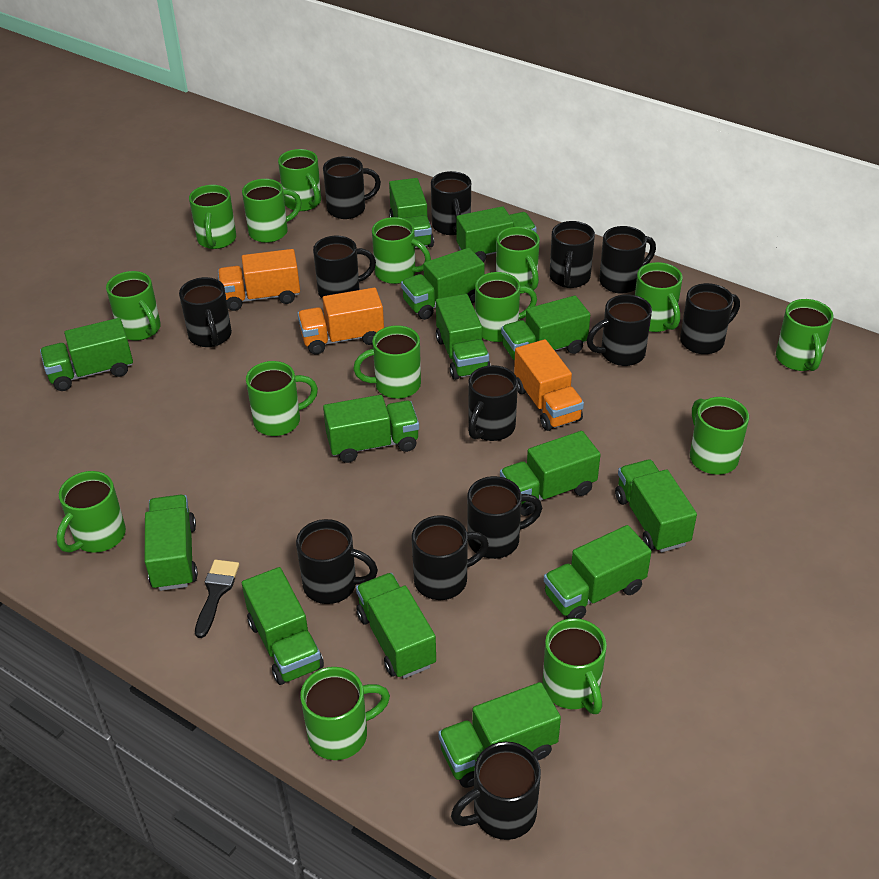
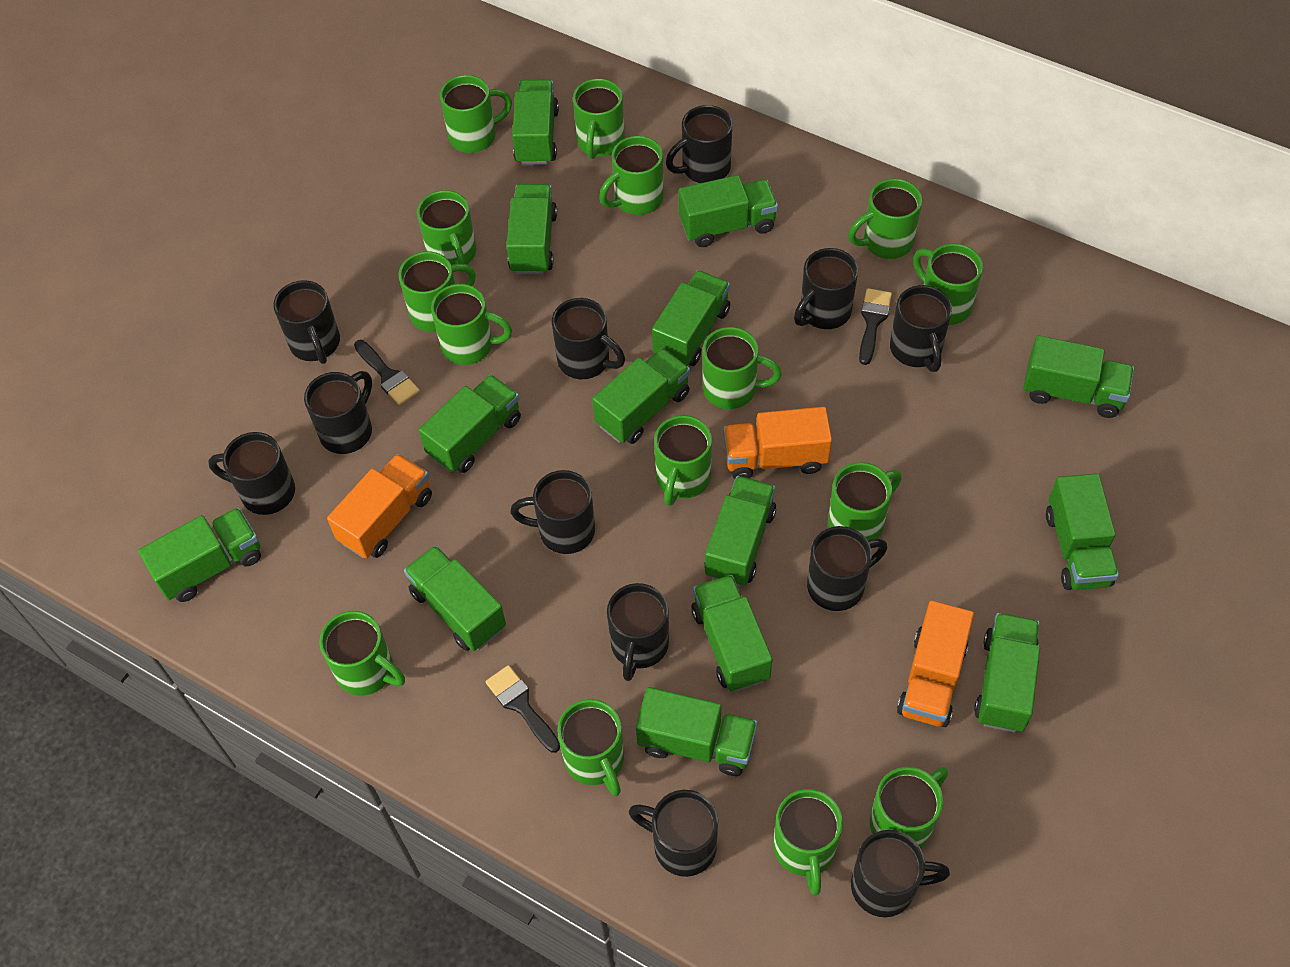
black brush: [195,560,239,638] = 1 -> [354,340,420,405] [485,665,560,753] [859,288,892,365] = 3
black mug: [179,277,232,347] [296,519,378,604] [313,236,376,298] [323,156,381,219] [412,515,489,600] [431,171,471,235] [451,742,541,840] [467,476,542,559] [468,365,518,441] [550,221,595,288] [586,294,652,366] [599,226,656,293] [680,283,740,354] = 13 -> [208,432,295,515] [273,280,340,364] [304,371,372,454] [510,470,595,554] [552,298,625,379] [607,583,669,681] [629,790,718,877] [666,105,732,183] [794,248,858,329] [807,526,887,611] [851,830,950,917] [890,285,952,372] = 12

